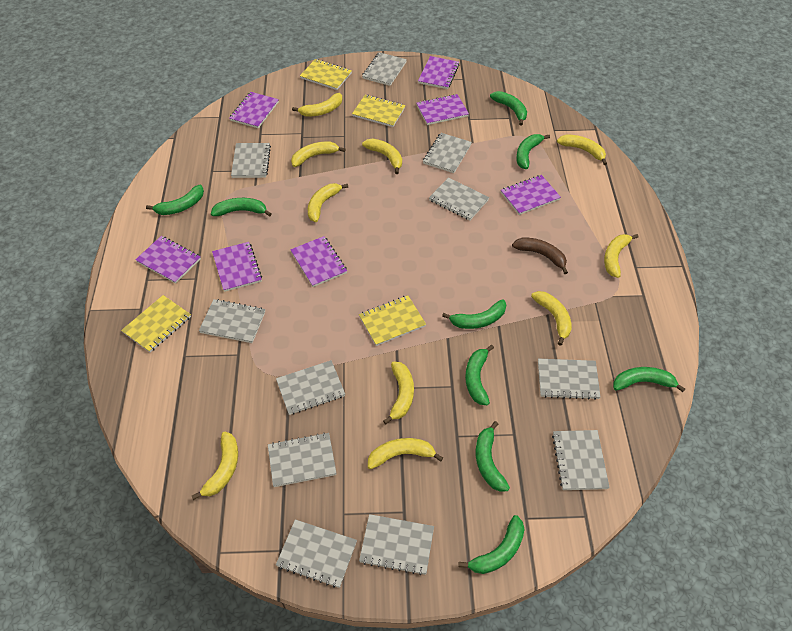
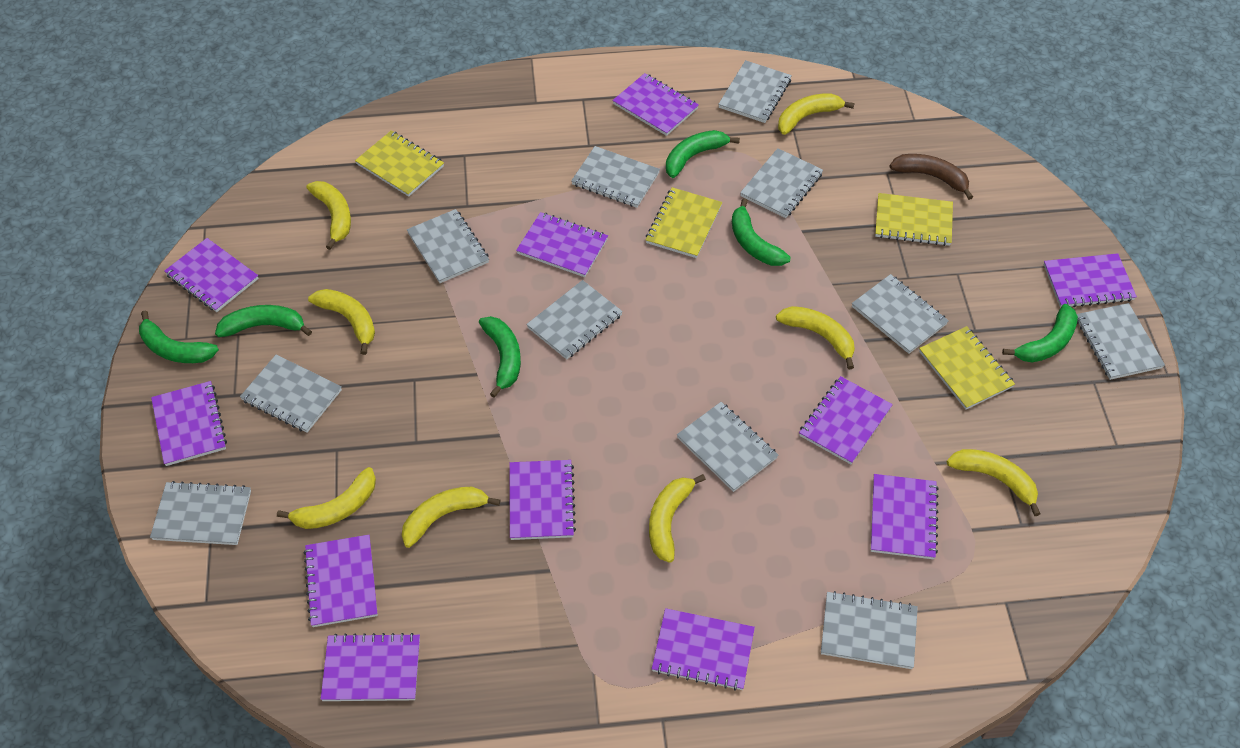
green banana: [146,185,204,215] [211,198,272,217] [442,299,506,329] [458,515,525,574] [465,345,494,405] [476,421,510,492] [490,91,527,126] [516,134,550,169] [613,367,685,392] = 9 -> [139,310,219,363] [215,305,312,337] [479,316,521,398] [666,130,740,178] [732,198,791,266] [1002,304,1078,362] = 6
purple notebook: [135,236,201,284] [212,242,262,292] [229,92,279,128] [290,236,347,287] [416,94,469,125] [418,56,459,89] [501,175,561,215] = 7 -> [151,381,227,466] [164,238,259,312] [304,535,378,627] [321,633,420,701] [509,460,576,540] [516,212,608,277] [612,73,699,136] [652,608,755,691] [799,376,893,464] [871,474,938,559] [1044,253,1137,308] = 11
yellow banana: [192,432,238,500] [291,142,346,167] [292,93,342,117] [308,183,348,222] [362,139,402,174] [368,438,443,469] [383,362,414,424] [531,291,572,346] [557,135,607,165] [604,234,638,278] = 10 -> [277,467,376,529] [307,181,351,250] [308,289,375,355] [402,486,500,548] [649,474,706,563] [776,306,855,369] [778,93,855,135] [947,449,1040,516] = 8

